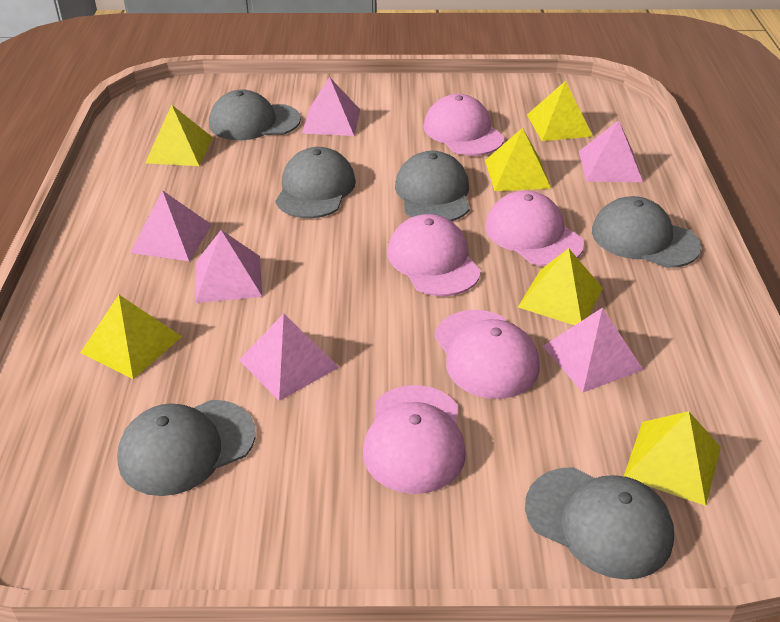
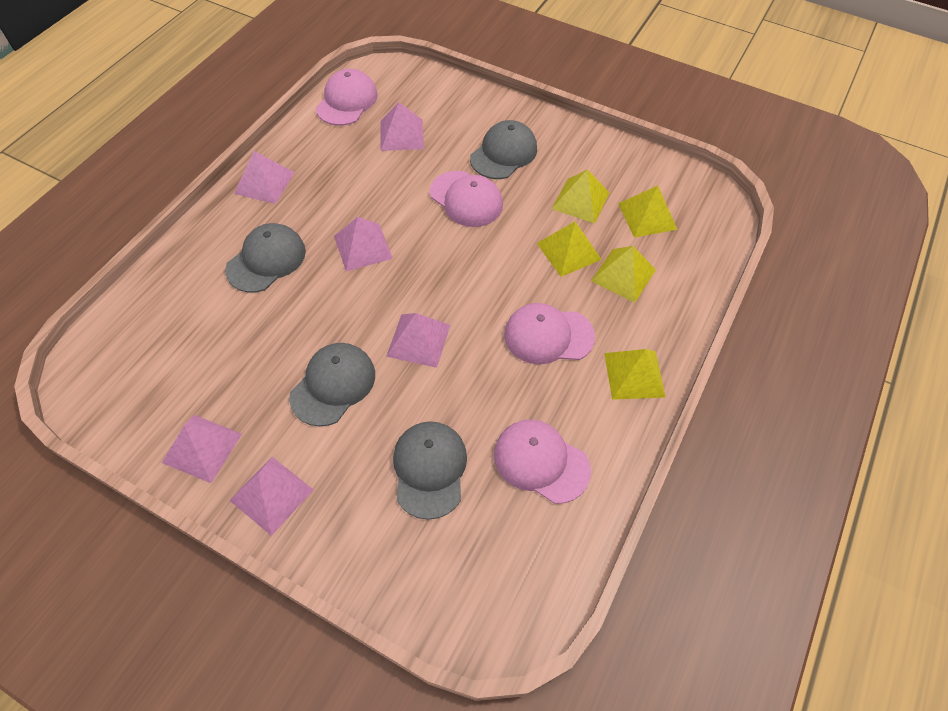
grey cap: [117,400,256,496] [209,90,301,140] [275,147,356,218] [395,151,470,221] [525,467,674,580] [592,196,701,268] = 6 -> [225,223,306,292] [289,343,375,426] [393,421,467,520] [470,120,537,179] = 4
pink cap: [363,385,466,494] [387,214,481,296] [423,94,504,156] [435,310,540,399] [485,191,584,266] = 5 -> [316,69,378,126] [430,171,503,227] [494,419,591,504] [504,303,595,364] = 4
yellow pyramid: [80,295,182,379] [145,105,213,166] [485,128,551,191] [518,248,603,325] [527,81,593,141] [624,411,721,506] = 6 -> [537,222,602,277] [552,169,609,224] [591,246,656,303] [604,349,666,400] [618,186,678,238] = 5

